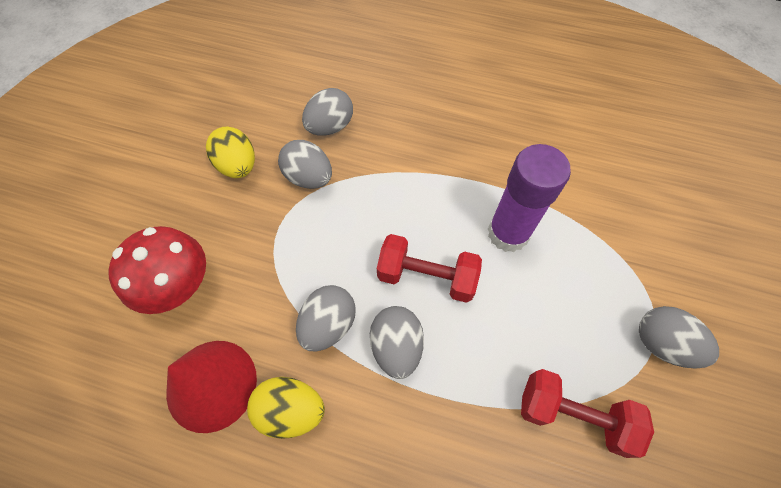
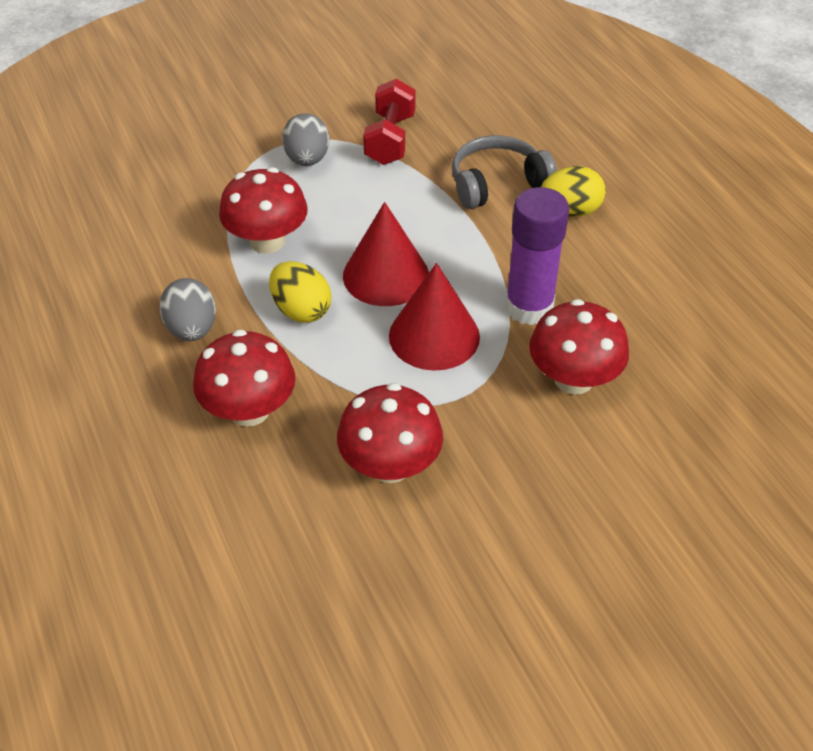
grey egg: [278,140,332,189] [296,285,356,352] [302,88,353,136] [370,306,424,379] [639,306,719,368] = 5 -> [159,278,216,341] [282,113,329,166] = 2
grey headphones: none = 0 -> [452,135,557,209] = 1
red cone: [166,341,257,433] = 1 -> [343,202,429,306] [389,263,480,371] = 2
red dumbbell: [377,234,482,303] [521,369,654,458] = 2 -> [363,79,416,165] = 1
red mushroom: [108,226,206,314] = 1 -> [193,329,296,427] [219,167,308,253] [337,383,443,483] [529,299,629,395] = 4

